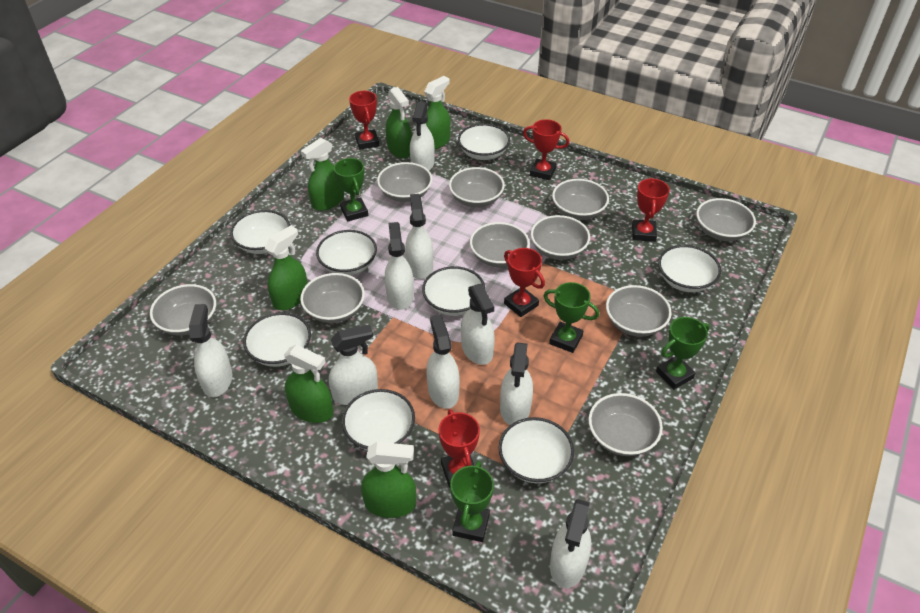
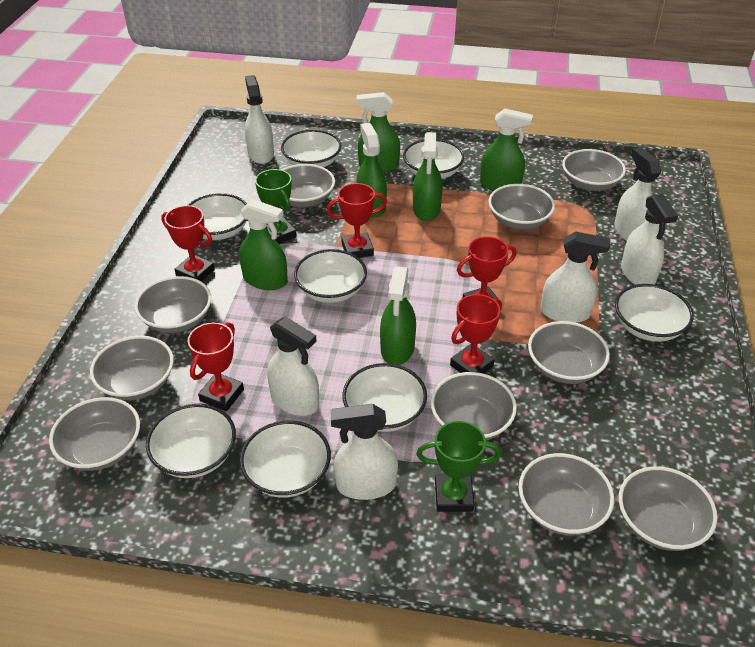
green trophy: [334,158,368,222] [450,461,494,542] [544,282,599,353] [656,317,710,389] = 4 -> [255,169,297,244] [416,421,501,512] = 2
white spray bottle: [189,304,232,397] [329,324,378,405] [385,222,414,310] [405,194,433,279] [410,102,435,171] [427,315,460,409] [461,284,495,365] [500,343,533,425] [550,499,591,588] = 9 -> [245,75,274,164] [267,316,319,416] [330,404,398,500] [541,231,610,323] [614,147,661,241] [621,194,678,285] = 6

